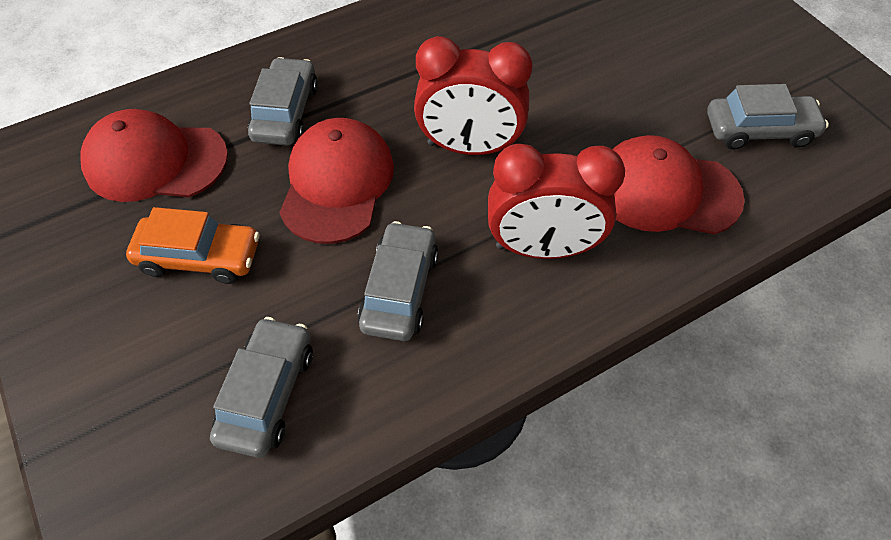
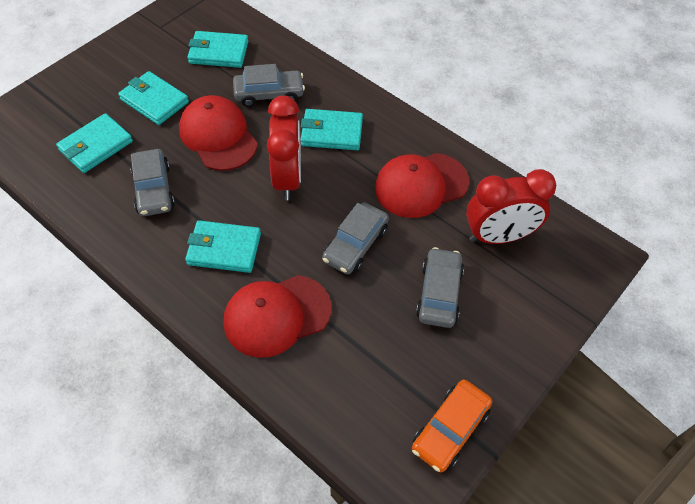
turquoise wallet: none = 0 -> [56,113,133,173] [118,71,189,125] [185,220,261,273] [187,31,248,68] [301,109,363,150] = 5

